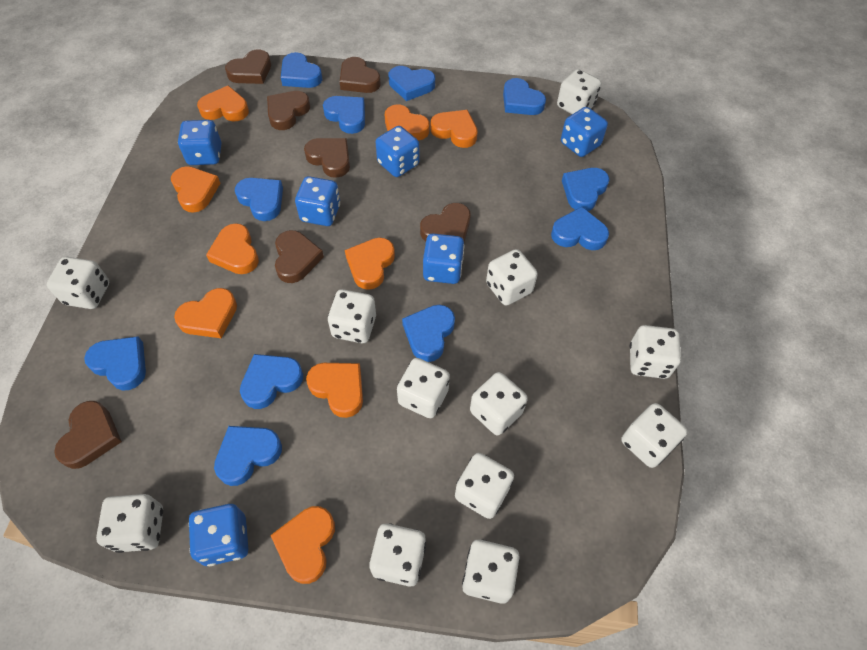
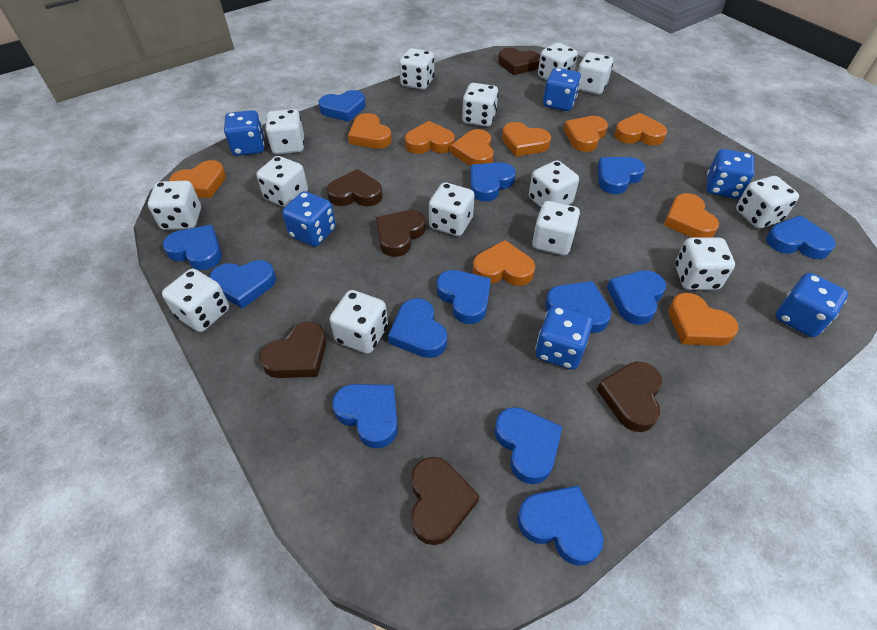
blue heart: [84,336,146,390] [214,426,282,486] [235,178,283,221] [240,354,303,409] [281,52,322,88] [323,96,365,134] [389,66,435,101] [402,305,455,362] [503,78,546,115] [551,207,609,250] [562,168,610,211] = 11 -> [163,225,222,270] [209,260,276,309] [319,90,366,122] [332,384,398,448] [388,298,447,358] [437,270,491,324] [470,162,516,202] [494,407,562,484] [517,486,604,566] [545,281,611,333] [598,157,645,194] [607,270,666,325] [766,215,836,259] = 13
brown heart: [54,401,122,469] [225,49,271,84] [267,91,310,130] [275,230,324,283] [304,138,350,178] [340,57,381,93] [420,203,471,242] = 7 -> [260,322,326,378] [327,169,383,206] [376,210,425,257] [411,457,480,545] [498,48,540,75] [597,362,662,432] = 6
orange heart: [171,166,220,213] [174,288,237,338] [197,85,249,122] [206,223,259,274] [270,506,335,584] [306,363,363,418] [345,237,395,290] [385,104,430,141] [431,110,478,148] = 9 -> [169,160,226,198] [348,113,392,149] [405,121,455,154] [451,129,494,166] [473,240,535,286] [502,122,551,157] [564,116,608,152] [614,113,667,146] [664,193,719,238] [668,293,739,346] = 10
white dice: [46,257,109,309] [96,494,163,553] [328,289,376,343] [369,523,426,587] [397,358,450,418] [455,453,514,519] [462,539,520,604] [470,372,528,435] [486,249,538,306] [557,69,601,114] [621,403,687,468] [630,325,681,379] = 12 -> [148,181,201,230] [162,269,229,332] [256,156,308,207] [265,109,304,154] [329,290,388,354] [399,48,434,90] [429,182,475,236] [462,83,499,127] [529,160,579,207] [532,201,580,255] [538,43,578,80] [578,52,613,95] [675,238,735,290] [736,176,799,229] = 14

